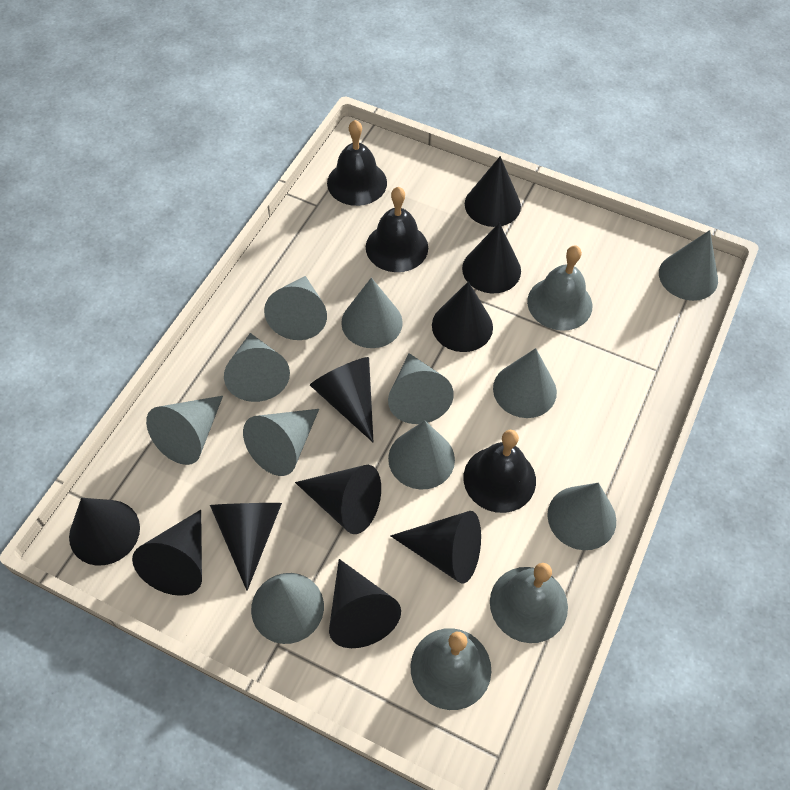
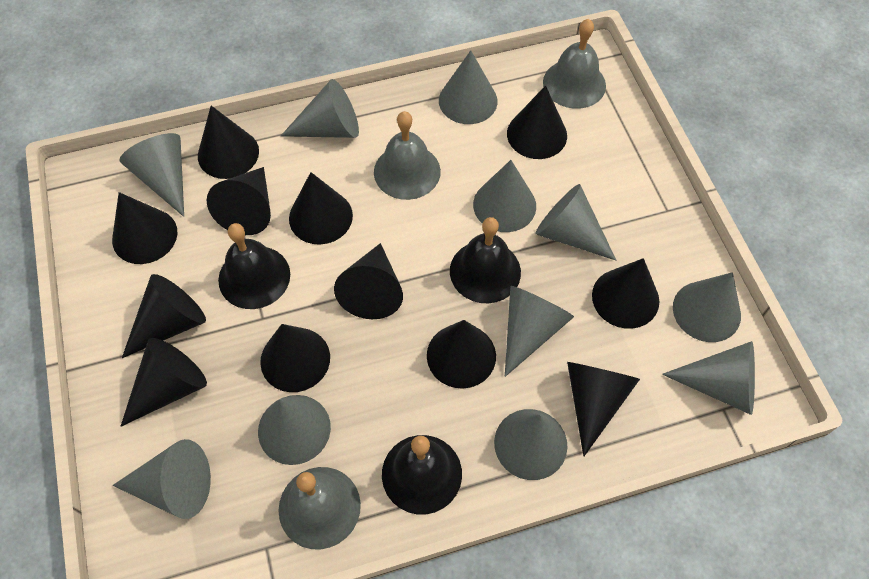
black cone: [69,498,140,566] [132,510,202,596] [210,503,282,591] [295,465,381,534] [310,357,373,442] [329,559,401,648] [390,511,481,584] [432,282,493,352] [462,223,521,293] [465,156,521,227] = 10 -> [112,192,178,264] [120,338,207,427] [122,274,206,358] [198,106,259,179] [206,167,271,235] [260,324,330,392] [289,172,353,244] [334,243,403,319] [427,320,496,389] [507,85,567,159] [567,362,640,457] [592,258,659,329] = 12

